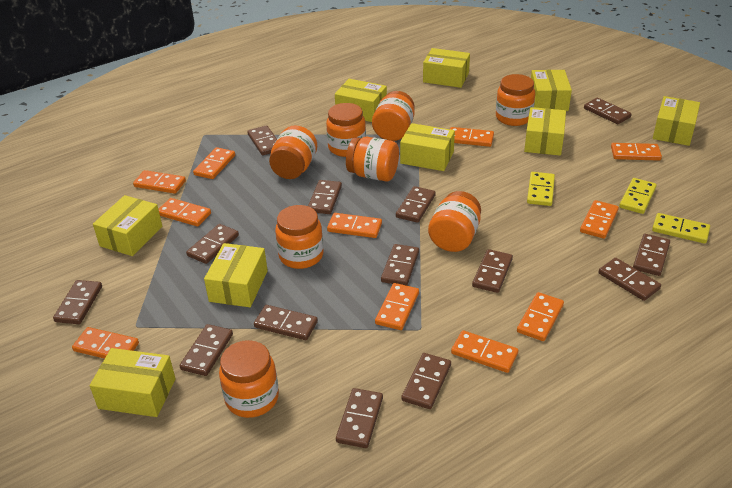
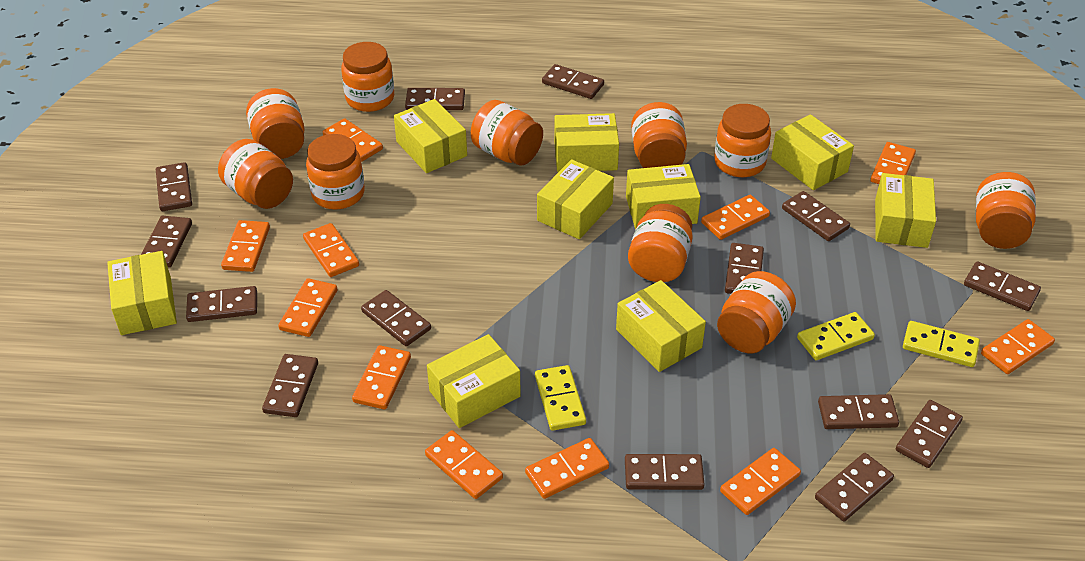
orange jar: [219,340,279,418] [269,125,317,179] [275,205,324,269] [326,103,366,157] [346,137,399,182] [372,91,415,141] [428,191,481,252] [496,74,535,126] = 8 -> [218,139,293,209] [246,88,305,159] [306,134,365,210] [341,42,394,112] [471,100,543,166] [628,204,693,282] [631,102,687,168] [714,104,771,177] [717,271,796,353] [976,172,1036,249] = 10

